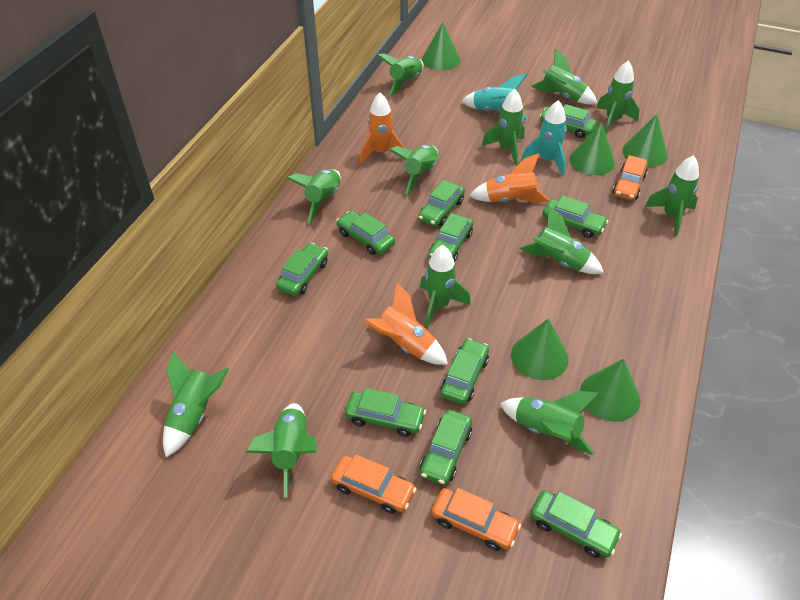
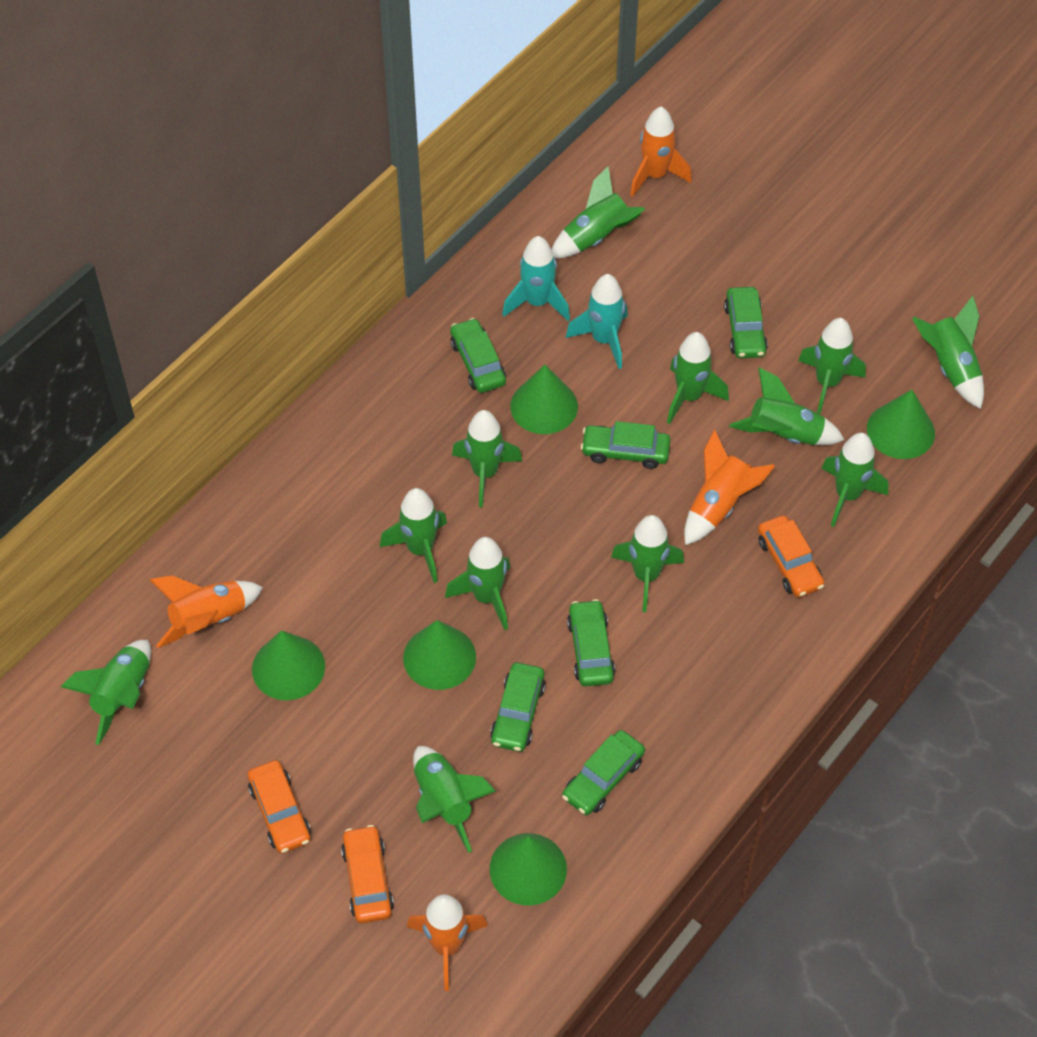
green car: [276,243,328,296] [336,211,395,255] [345,388,426,437] [418,180,465,227] [420,410,472,485] [429,213,473,262] [441,338,489,404] [530,490,622,558] [540,104,597,138] [542,195,608,238] = 10 -> [450,318,506,393] [490,663,546,752] [562,730,645,815] [567,599,615,687] [581,421,670,469] [724,287,768,358] = 6
orange rocket: [360,93,404,164] [363,283,448,365] [470,153,550,203] = 3 -> [150,575,263,648] [407,894,488,991] [630,106,692,197] [684,430,775,545] = 4

